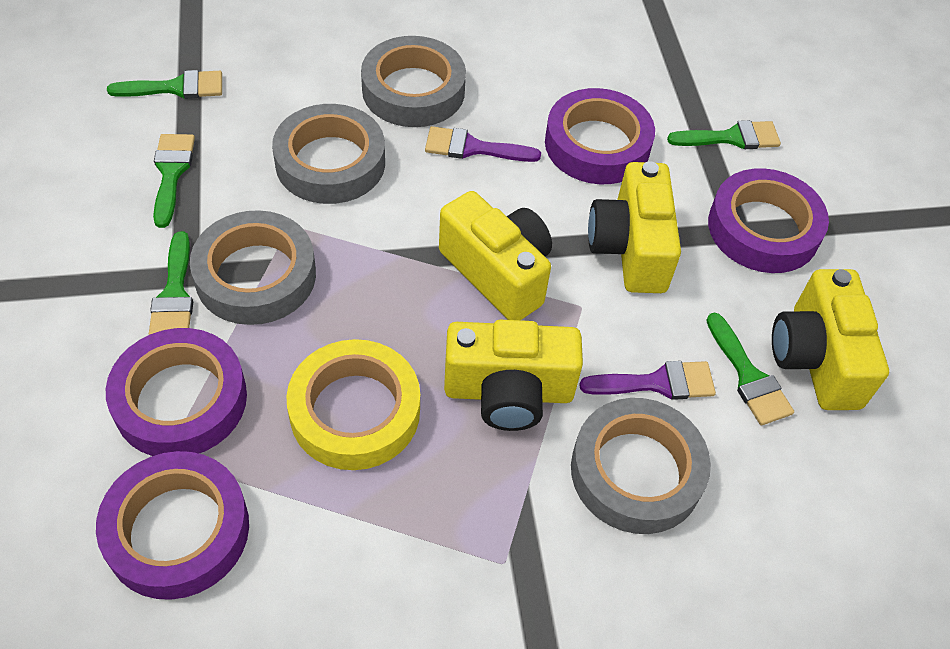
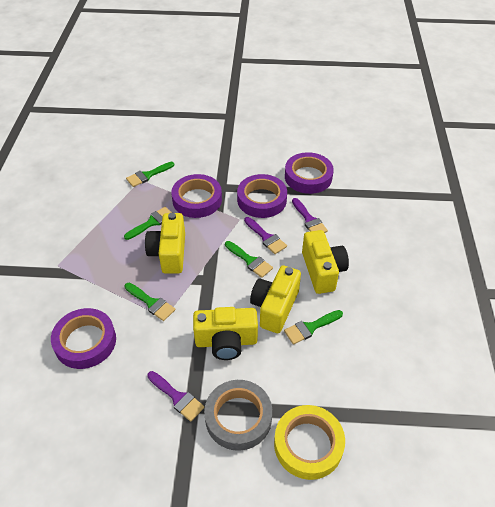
grey tape: [190,210,316,325] [272,104,385,204] [361,36,466,127] [571,398,711,534] = 4 -> [204,380,272,451] = 1
purple brush: [425,126,541,162] [579,361,716,400] = 2 -> [147,371,205,422] [244,217,287,254] [292,198,328,233] = 3

